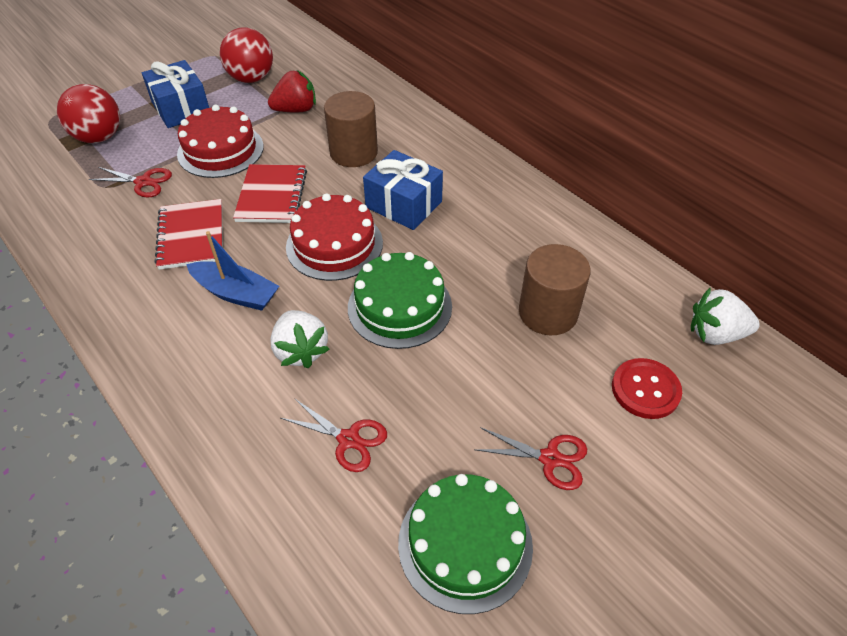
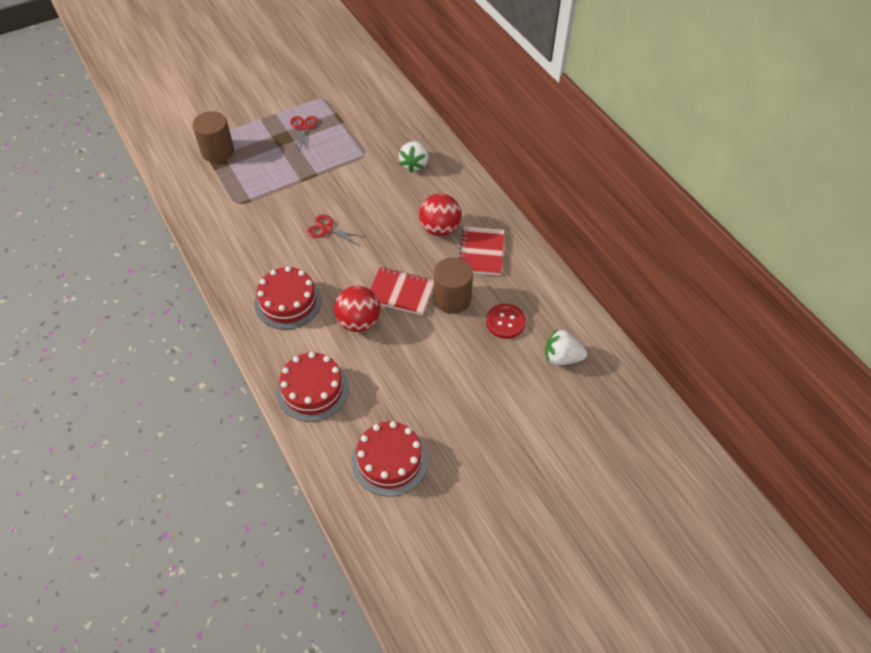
blue boat: [186,231,279,311] = 1 -> none = 0
blue gift: [142,60,209,128] [363,150,443,230] = 2 -> none = 0
green cake: [348,252,452,349] [398,474,533,614] = 2 -> none = 0
red cake: [177,105,264,178] [286,193,383,281] = 2 -> [254,266,322,329] [277,352,349,422] [352,421,428,497] = 3
red scissors: [89,167,172,197] [281,398,387,472] [474,427,587,490] = 3 -> [290,116,318,151] [307,215,365,245] = 2
red strawberry: [268,70,316,112] = 1 -> none = 0

